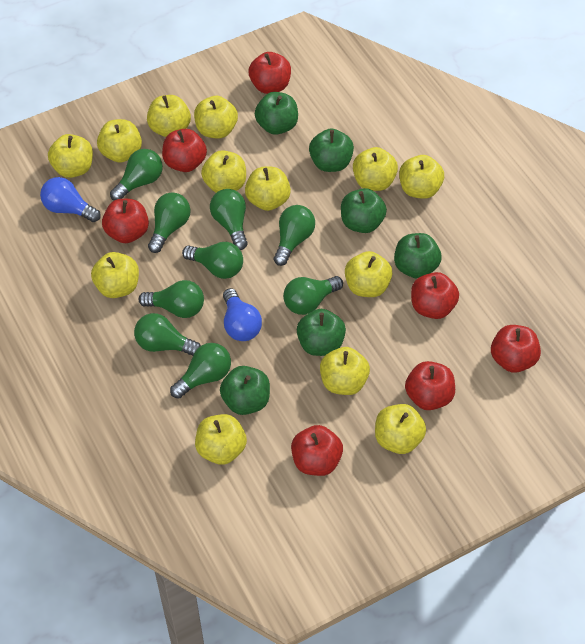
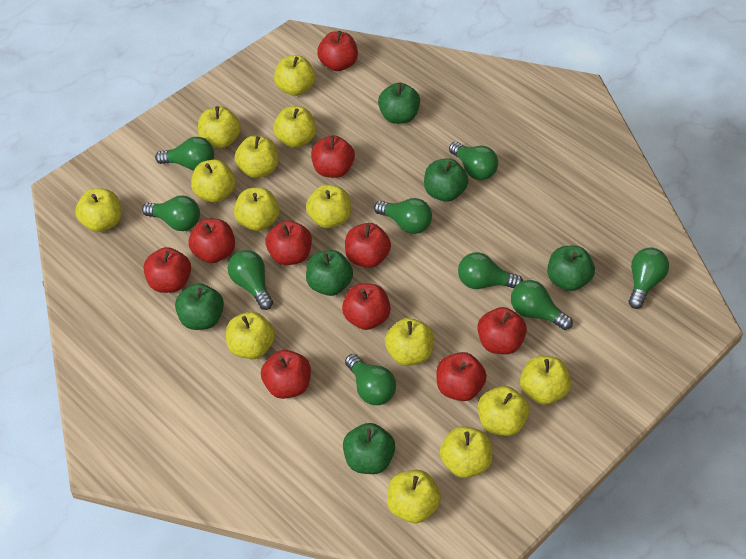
blue light bulb: [40,177,101,222] [223,288,262,341] = 2 -> none = 0
red apple: [102,199,149,243] [162,129,207,172] [249,52,291,94] [291,425,343,476] [405,361,455,410] [411,272,459,319] [491,325,541,373] = 7 -> [144,247,191,293] [189,219,235,263] [261,350,311,399] [266,221,312,265] [311,135,355,178] [317,31,358,71] [342,283,391,330] [345,223,391,268] [436,352,486,401] [477,307,527,354] = 10
yellow apple: [48,134,93,178] [91,252,139,298] [97,119,142,163] [147,95,191,137] [194,96,238,138] [195,414,247,465] [201,150,246,193] [245,166,291,211] [320,347,370,395] [345,251,392,297] [353,147,398,191] [375,404,426,454] [399,155,444,199] = 13 -> [75,188,122,232] [191,159,236,203] [198,106,241,148] [226,312,275,359] [234,187,279,231] [235,136,278,178] [273,106,316,148] [274,55,315,96] [306,185,351,228] [385,318,434,366] [387,470,441,523] [440,426,492,478] [478,386,529,436] [520,356,571,405] = 14

